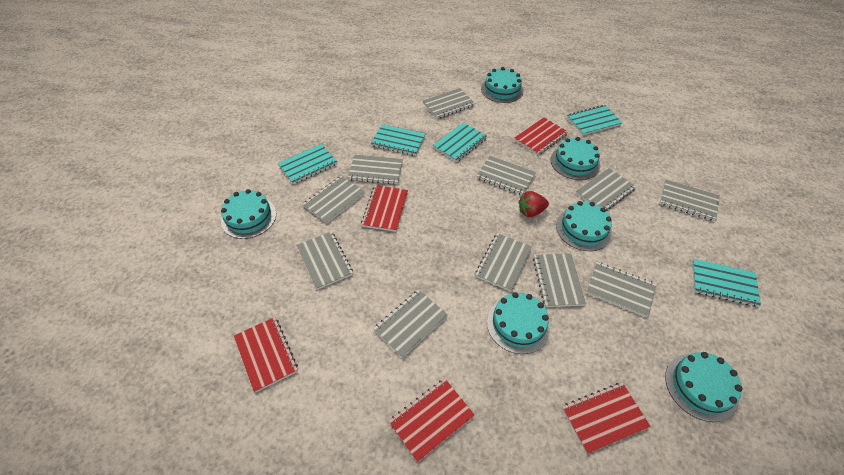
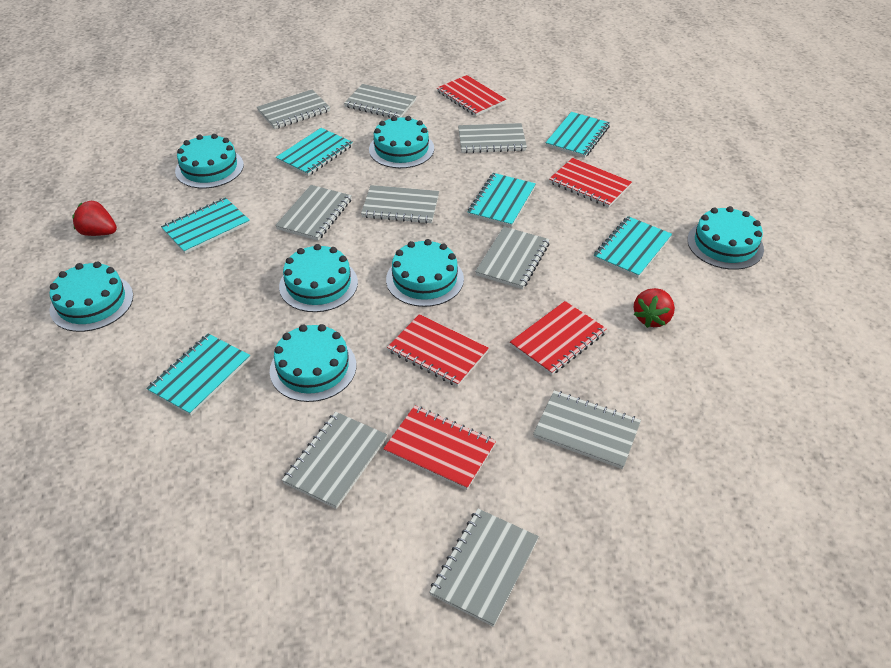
grey notebook: [296,231,353,290] [303,175,365,224] [348,155,403,184] [373,290,448,358] [423,88,475,119] [475,233,532,291] [477,156,536,195] [533,253,586,307] [576,168,636,211] [586,262,657,317] [660,179,720,221] = 11 -> [257,90,331,129] [275,185,352,241] [282,412,387,509] [344,84,417,118] [361,185,439,224] [429,509,539,627] [458,123,527,153] [475,227,550,289] [533,390,641,469] = 9
red strawberry: [518,191,549,217] = 1 -> [72,201,117,236] [634,288,675,328] = 2
turquoise cake: [221,189,276,239] [481,67,524,103] [487,292,551,354] [551,137,600,180] [556,201,612,251] [665,352,743,422] = 6 -> [50,262,133,332] [175,134,244,189] [270,324,356,402] [279,244,358,312] [369,116,434,168] [386,239,464,307] [687,206,764,270] = 7
turquoise notebook: [278,144,337,184] [371,124,426,156] [433,122,487,162] [567,105,623,135] [692,259,761,307] = 5 -> [146,334,250,416] [161,197,250,254] [276,128,353,176] [468,173,536,227] [546,112,610,158] [593,216,672,278] = 6

